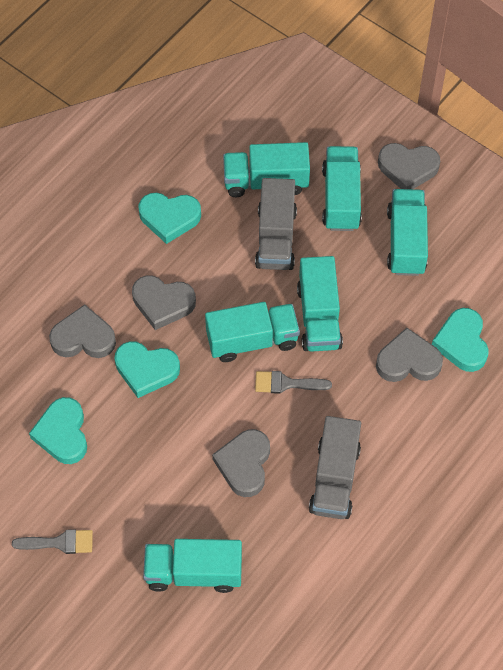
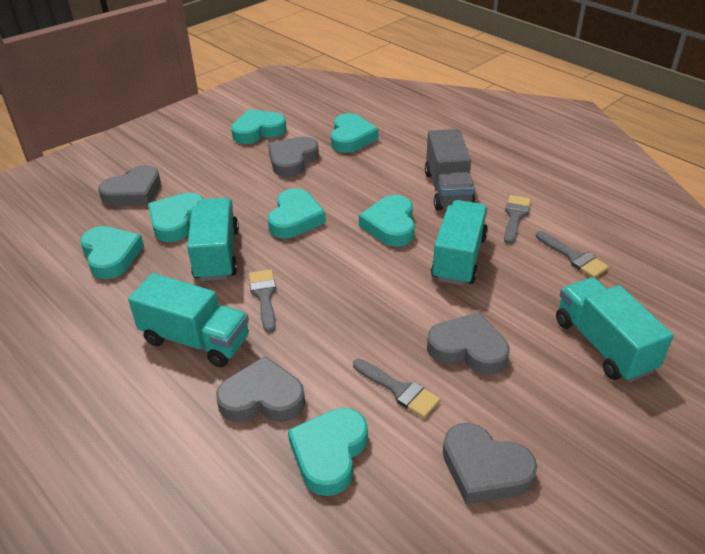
grey brush: [12,529,93,554] [255,371,332,394] = 2 -> [249,269,276,333] [353,359,441,418] [504,195,531,244] [536,231,609,278] = 4
grey truck: [255,178,297,270] [309,416,361,519] = 2 -> [425,129,475,211] = 1
turquoise heart: [29,397,87,464] [115,341,180,398] [138,193,201,244] [432,308,489,372] = 4 -> [80,226,144,279] [148,193,204,242] [231,109,287,144] [268,188,326,238] [288,408,368,496] [331,113,379,153] [359,195,415,247] = 7
turquoise truck: [143,539,242,593] [205,302,300,362] [223,142,310,197] [297,256,343,352] [322,146,362,231] [387,189,428,276] = 6 -> [128,273,249,367] [187,198,239,281] [431,200,488,286] [556,277,674,382] = 4

